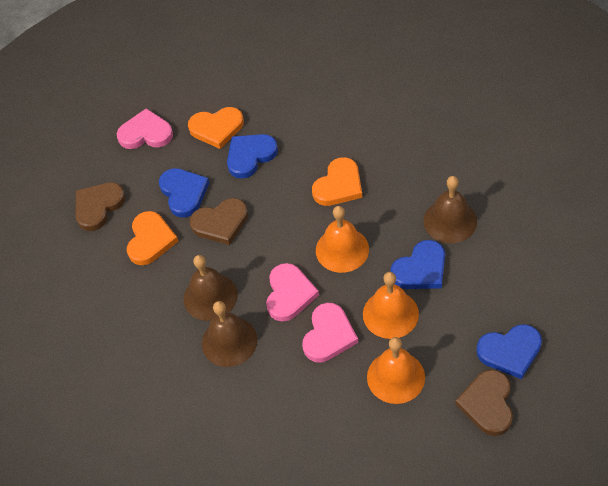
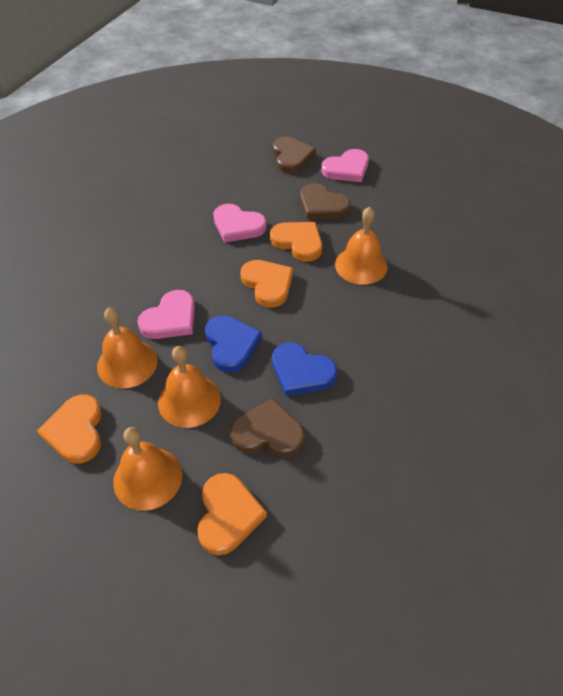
blue heart: [159,168,209,217] [227,134,278,179] [390,240,445,289] [476,324,542,379] = 4 -> [205,315,262,373] [272,342,337,396] = 2
brown bell: [184,255,238,321] [202,301,257,367] [424,176,477,243] = 3 -> none = 0
orange bell: [316,206,369,273] [363,272,419,339] [367,337,425,404] = 3 -> [97,307,158,388] [113,427,182,511] [158,346,221,428] [335,207,388,285] = 4
orange heart: [127,211,179,265] [188,107,244,149] [312,157,362,206] = 3 -> [37,394,102,464] [197,473,267,555] [240,260,293,308] [270,222,322,262] = 4

